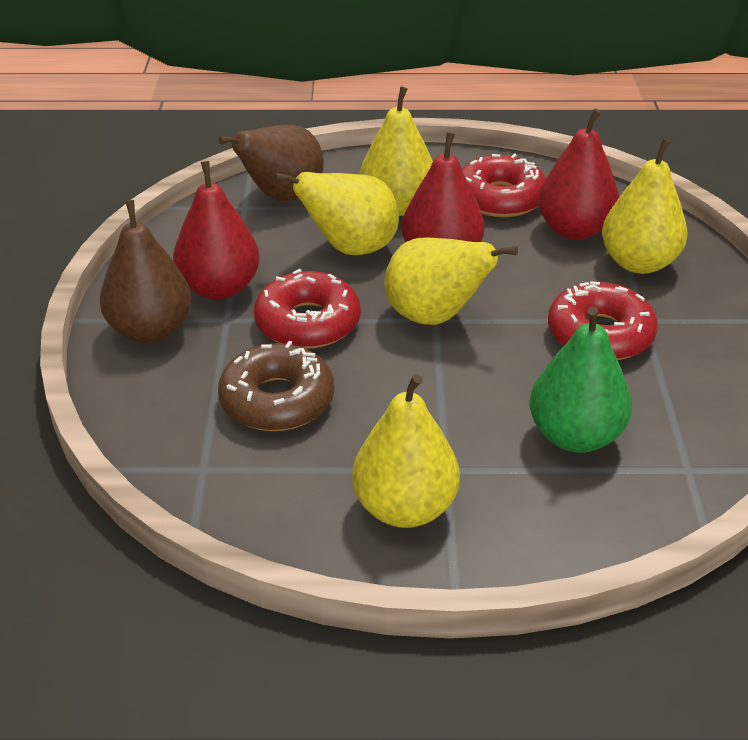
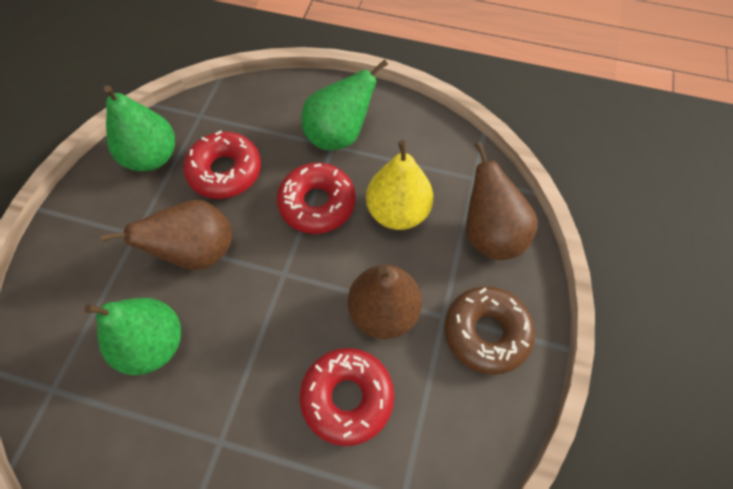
brown pear: [100,200,191,343] [218,125,324,201] = 2 -> [100,200,232,270] [348,265,422,339] [466,142,538,260] = 3
green pear: [530,306,632,453] = 1 -> [84,298,181,375] [104,85,175,171] [302,59,388,150] = 3
red pear: [173,161,260,300] [402,132,484,242] [538,109,619,240] = 3 -> none = 0
yellow pear: [274,172,399,255] [352,374,460,528] [359,86,433,216] [385,237,518,325] [602,138,687,274] = 5 -> [366,140,433,230] = 1

